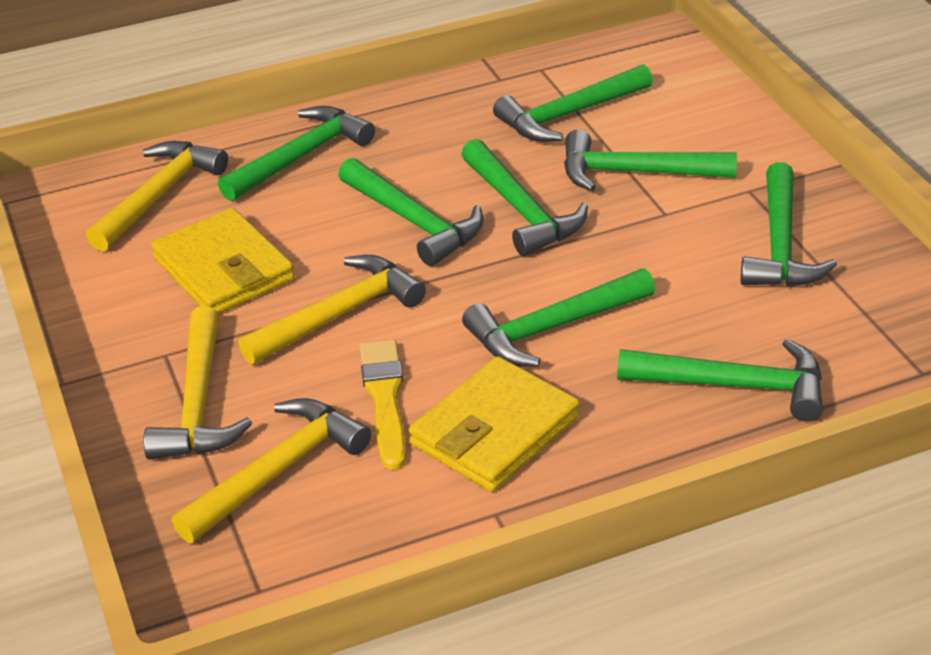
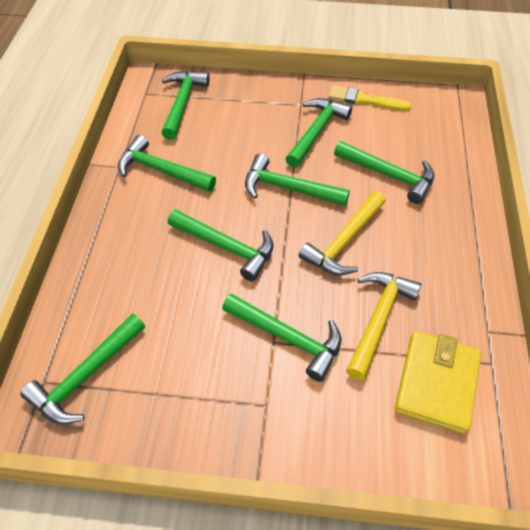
yellow hammer: [86,141,228,252] [144,306,252,460] [172,398,371,543] [238,255,426,364] = 4 -> [299,191,386,275] [346,272,421,380] = 2
yellow wallet: [151,208,295,314] [409,356,580,492] = 2 -> [395,331,481,434] = 1

